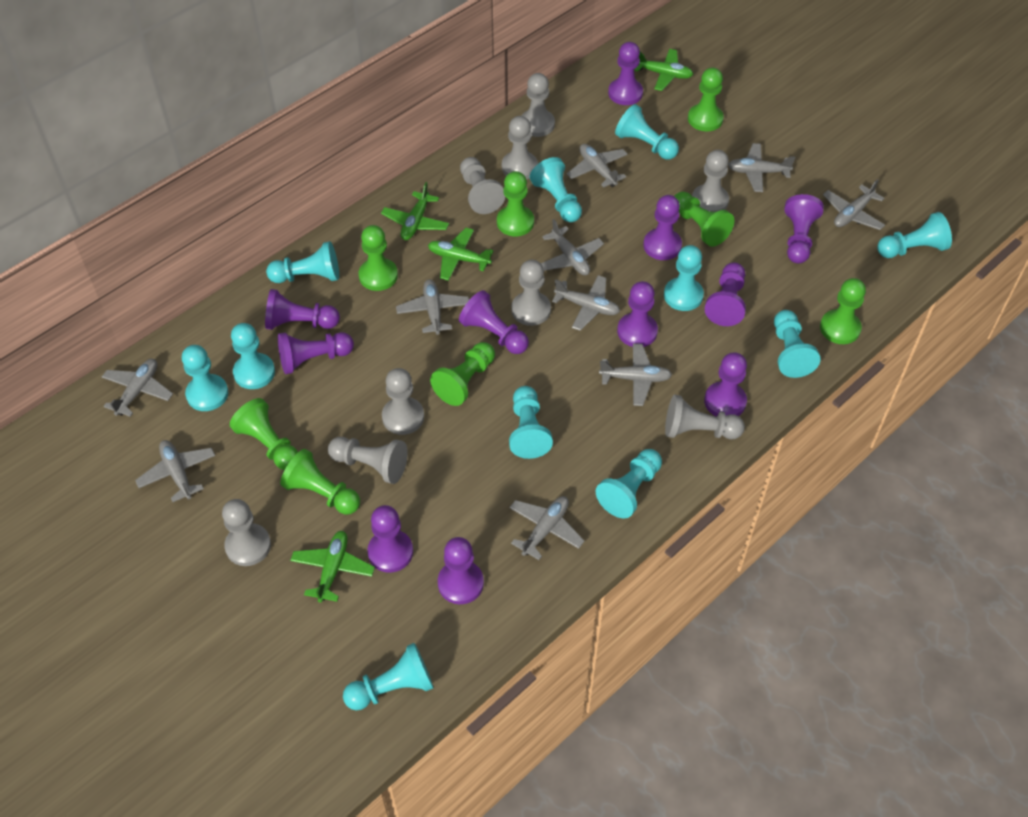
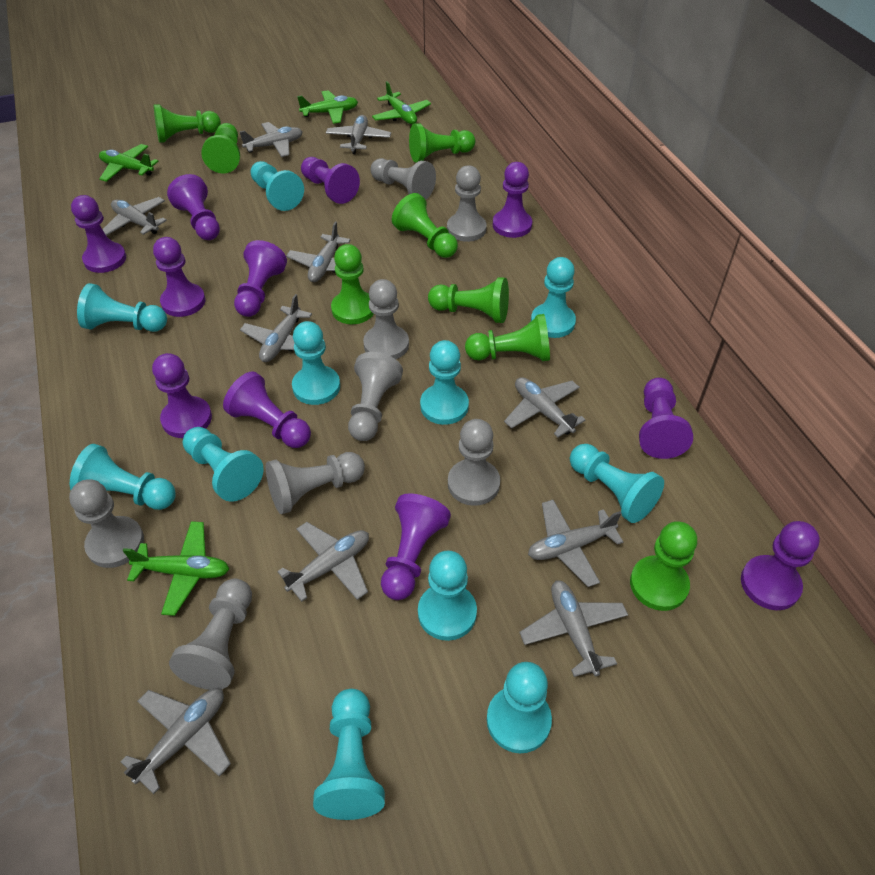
grey pawn: [222,499,271,566] [328,437,408,484] [382,368,424,435] [460,157,505,214] [502,116,538,179] [511,260,551,326] [521,73,555,137] [665,395,745,440] [692,150,729,212] = 9 -> [69,480,144,568] [169,578,252,690] [266,452,365,514] [348,352,403,441] [363,279,409,359] [370,158,436,200] [447,166,487,242] [448,419,500,506] = 8

